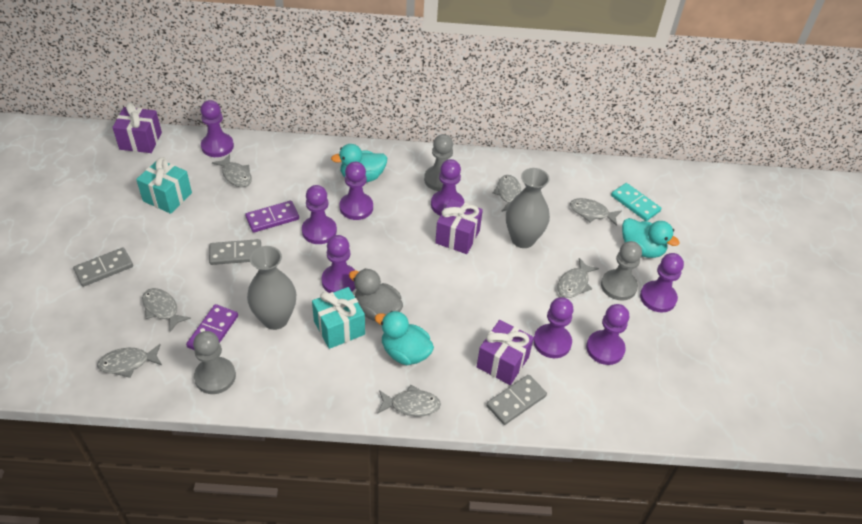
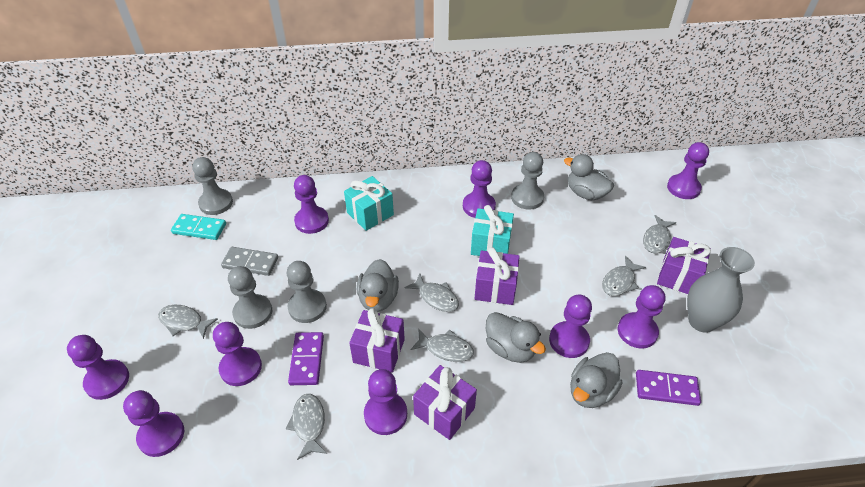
grey domino: [73,247,133,287] [209,239,261,265] [486,375,547,425] = 3 -> [221,247,278,276] = 1
grey duck: [349,268,403,321] = 1 -> [357,259,399,312] [486,312,546,363] [564,154,614,200] [570,352,622,408] = 4
grey fish: [97,344,162,378] [142,288,191,332] [212,154,252,187] [377,385,441,417] [493,175,521,212] [557,258,599,298] [570,198,622,226] = 7 -> [158,305,218,339] [286,394,327,460] [405,274,459,312] [410,329,474,362] [602,256,646,296] [643,215,676,253] = 6
grey pawn: [193,331,236,394] [424,134,453,191] [601,241,642,301] = 3 -> [192,157,233,215] [228,266,272,329] [287,261,327,323] [511,152,544,210] = 4
grey vase: [247,246,296,330] [506,168,550,248] = 2 -> [687,247,755,333] = 1
purple gift: [112,103,162,153] [435,199,483,254] [477,320,534,385] = 3 -> [349,308,405,372] [413,365,477,440] [475,247,520,305] [657,237,711,294] = 4
purple pawn: [200,100,234,157] [302,185,337,244] [322,235,356,293] [339,162,373,220] [431,159,464,216] [533,297,573,358] [586,304,629,365] [640,253,684,313] = 8 -> [67,335,129,400] [123,390,184,457] [213,322,262,386] [294,175,329,234] [364,369,407,435] [463,160,496,218] [549,295,592,358] [618,285,665,348] [667,142,709,199] = 9
turquoise duck: [331,144,387,182] [375,311,434,365] [622,218,680,258] = 3 -> none = 0

